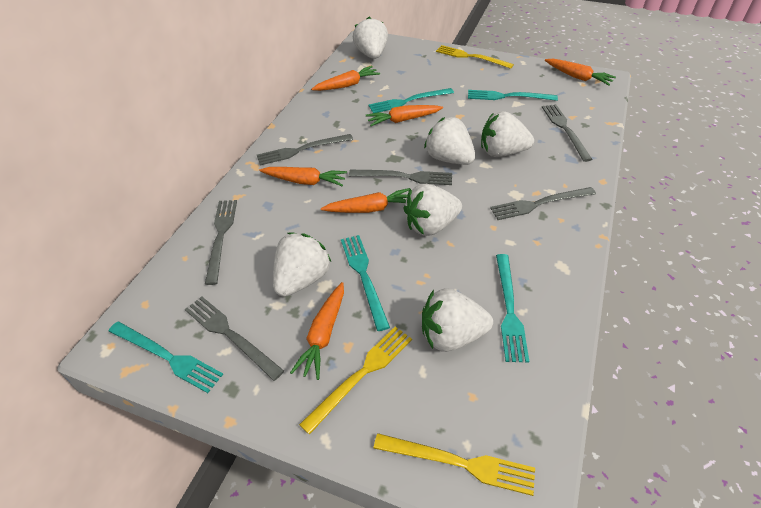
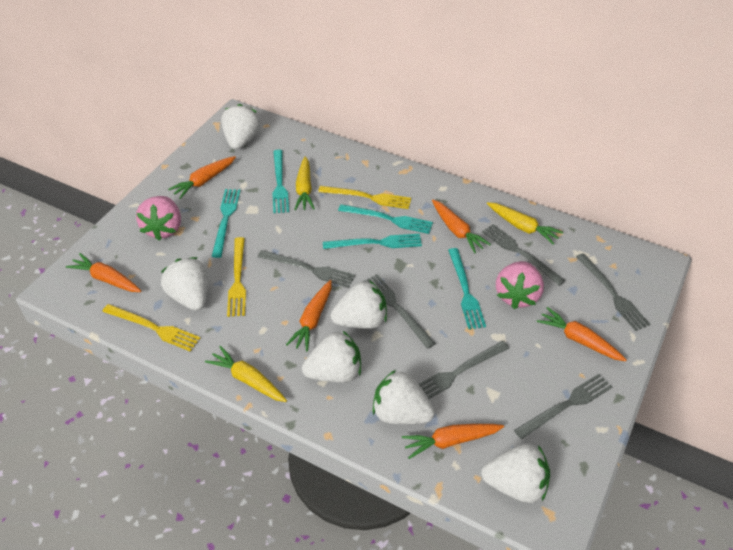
pink strawberry: none = 0 -> [136,196,181,241] [496,261,544,309] = 2
yellow carrot: none = 0 -> [205,346,287,402] [294,156,315,210] [487,202,563,245] = 3

